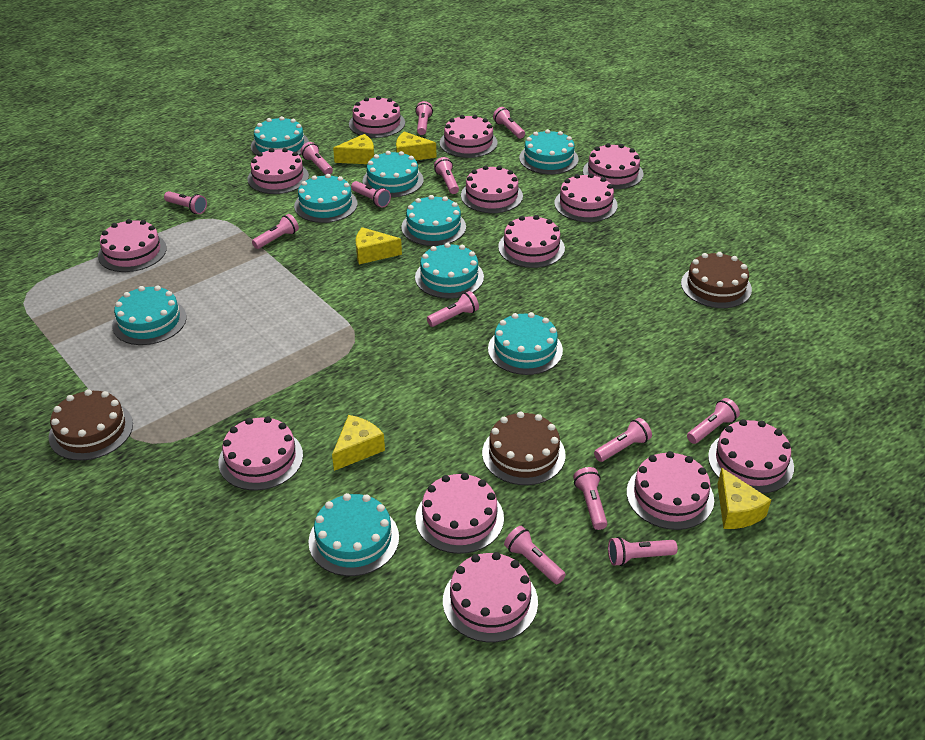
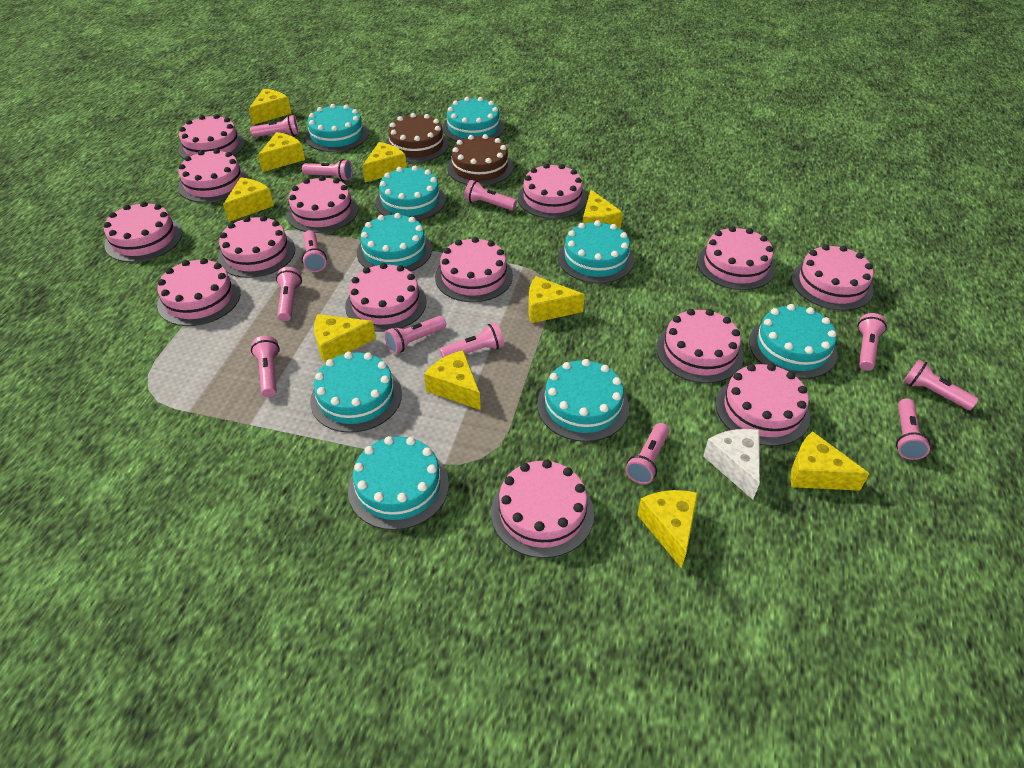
brown cake: [49,389,133,461] [482,411,566,485] [681,252,752,308] = 3 -> [386,113,449,162] [447,134,513,186] = 2
pink cake: [98,219,167,272] [219,416,303,490] [248,148,309,194] [349,96,405,138] [416,473,504,554] [440,115,497,158] [443,552,538,642] [461,165,523,213] [498,215,565,268] [555,173,618,222] [583,143,644,189] [627,451,714,530] [708,419,794,494] = 13 -> [104,201,182,262] [157,258,241,326] [178,149,248,203] [179,114,245,160] [218,216,295,278] [286,176,358,233] [345,263,427,332] [435,237,513,302] [491,460,594,558] [518,163,587,219] [656,309,744,383] [697,226,775,290] [716,364,810,446] [792,244,874,310] = 14
pink flashlight: [164,191,207,214] [252,214,299,249] [301,142,333,175] [351,181,391,208] [415,101,433,135] [427,291,479,327] [434,157,459,194] [493,107,525,139] [504,526,566,584] [573,467,607,530] [594,418,652,462] [608,537,678,566] [687,398,740,444] = 13 -> [250,115,299,137] [251,336,280,397] [276,267,302,321] [302,159,353,181] [302,230,327,272] [384,316,446,354] [440,323,504,358] [464,180,517,210] [625,423,669,484] [857,313,887,371] [896,398,930,460] [904,359,979,410] = 12
white cheese: none = 0 -> [703,429,760,499] = 1
yellow cheese: [332,415,385,471] [333,134,374,164] [356,227,402,264] [396,131,436,160] [717,468,771,529] = 5 -> [223,177,274,222] [249,89,292,125] [258,132,305,172] [314,314,376,363] [362,142,407,182] [424,350,481,410] [528,276,585,323] [583,190,623,229] [637,490,698,568] [790,431,870,491] = 10

